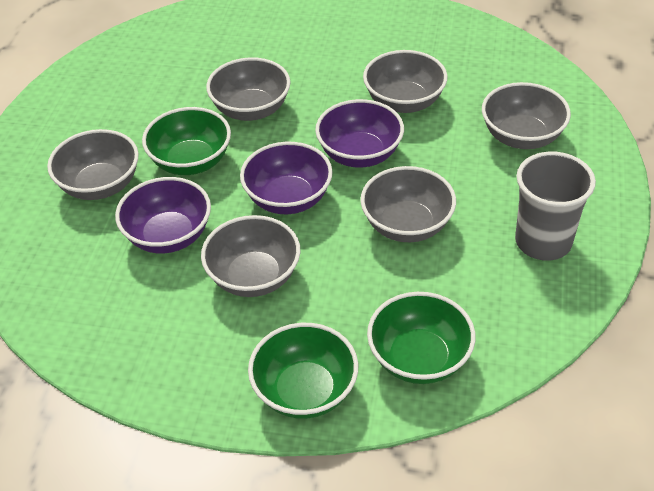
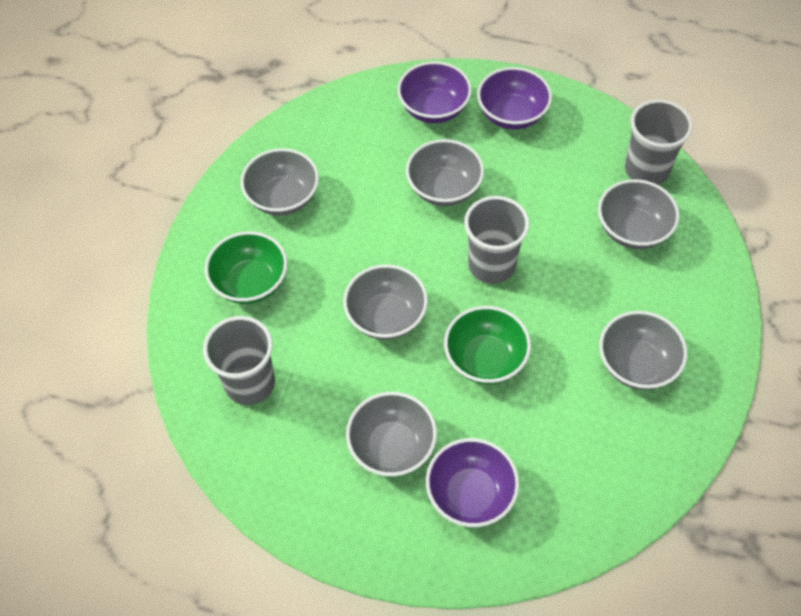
green bowl: [142,107,231,175] [248,323,358,419] [367,292,476,384] = 3 -> [205,231,288,304] [444,306,531,384] = 2
grey cup: [515,152,596,261] = 1 -> [203,316,275,405] [464,196,530,284] [625,99,693,185] = 3

